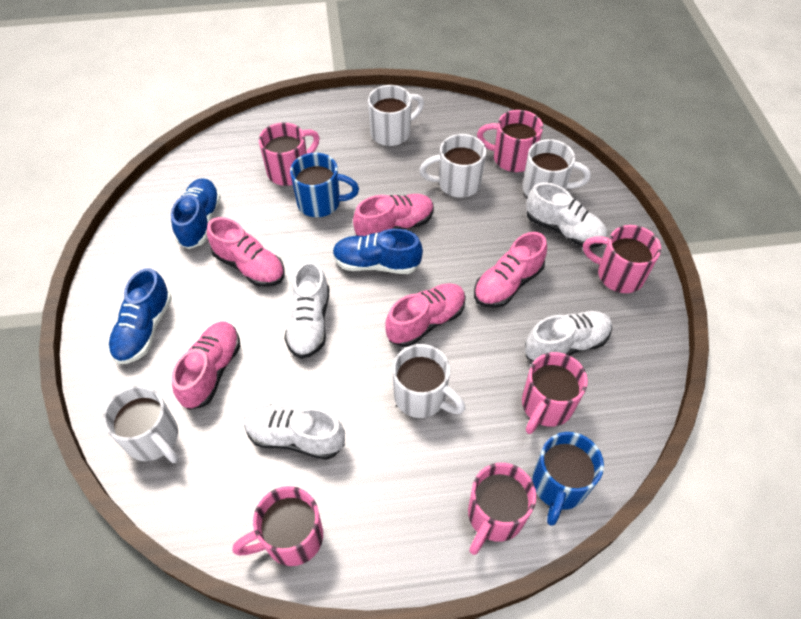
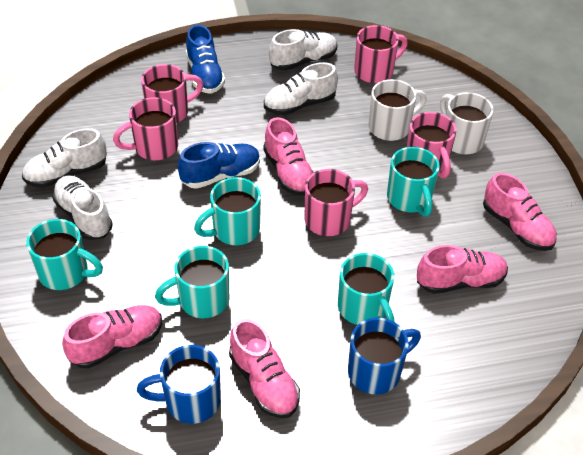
blue shoe: [108,268,172,364] [171,178,221,249] [333,229,423,274] = 3 -> [178,142,260,189] [186,25,225,94] = 2
pink mug: [232,486,323,566] [259,122,320,186] [468,463,536,555] [477,110,543,172] [522,352,588,434] [583,225,661,293] = 6 -> [113,97,178,160] [141,64,203,123] [304,169,368,236] [354,25,408,83] [407,112,457,178] = 5
turquoise mug: none = 0 -> [26,219,103,290] [155,246,229,318] [194,177,261,245] [338,253,394,325] [387,147,440,217] = 5
white mug: [103,385,178,463] [368,85,424,146] [392,344,465,418] [419,134,486,198] [522,139,591,196] = 5 -> [369,79,427,141] [440,92,494,154] = 2

